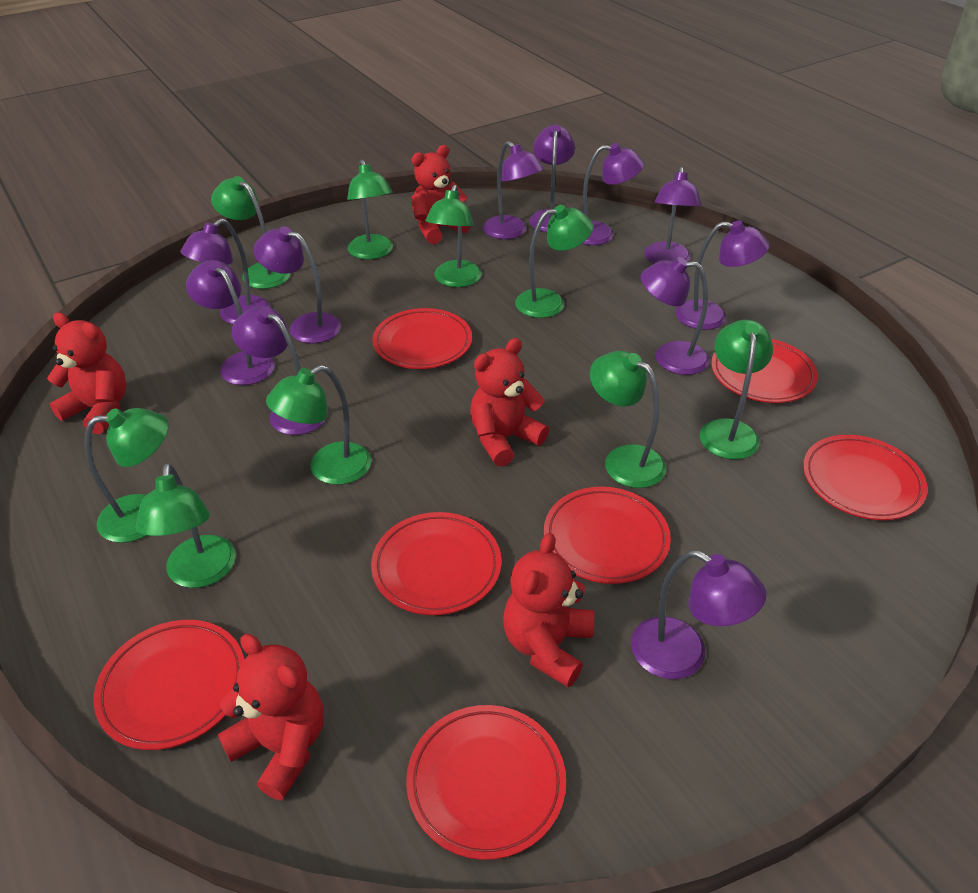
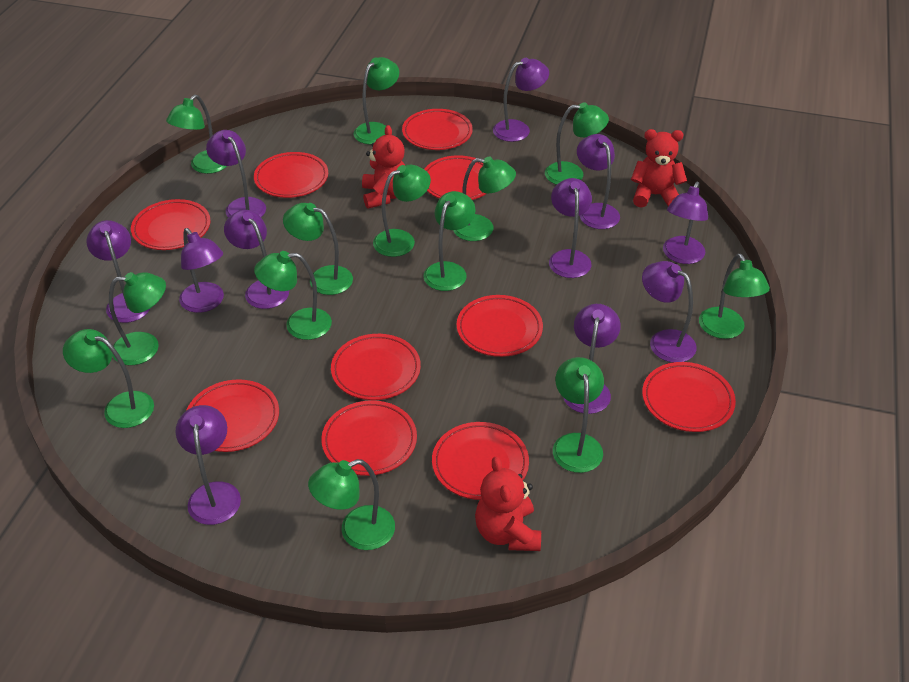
green lamp: [85,408,169,543] [135,463,236,588] [211,176,290,289] [266,365,371,485] [347,159,393,260] [426,185,482,287] [515,205,593,318] [590,351,666,488] [700,320,773,459] = 9 -> [63,329,154,428] [109,272,166,365] [166,95,227,174] [254,251,332,340] [283,203,353,295] [308,459,395,550] [354,57,399,144] [373,165,431,257] [424,191,475,291] [453,157,516,241] [545,102,609,185] [553,357,604,473] [699,254,770,339] = 13
red plate: [94,620,244,750] [371,512,501,615] [372,308,472,369] [406,705,566,860] [544,487,671,584] [711,339,818,403] [803,435,928,520] = 7 -> [131,199,211,250] [186,379,279,452] [254,152,328,198] [321,400,417,476] [331,334,421,400] [402,109,473,150] [424,155,487,200] [432,422,529,500] [457,295,543,357] [642,362,736,432] = 10
red teddy bear: [47,312,126,434] [217,634,323,800] [412,145,471,244] [470,338,549,467] [503,533,594,688] = 5 -> [362,125,405,209] [475,456,541,551] [631,129,687,208] = 3

